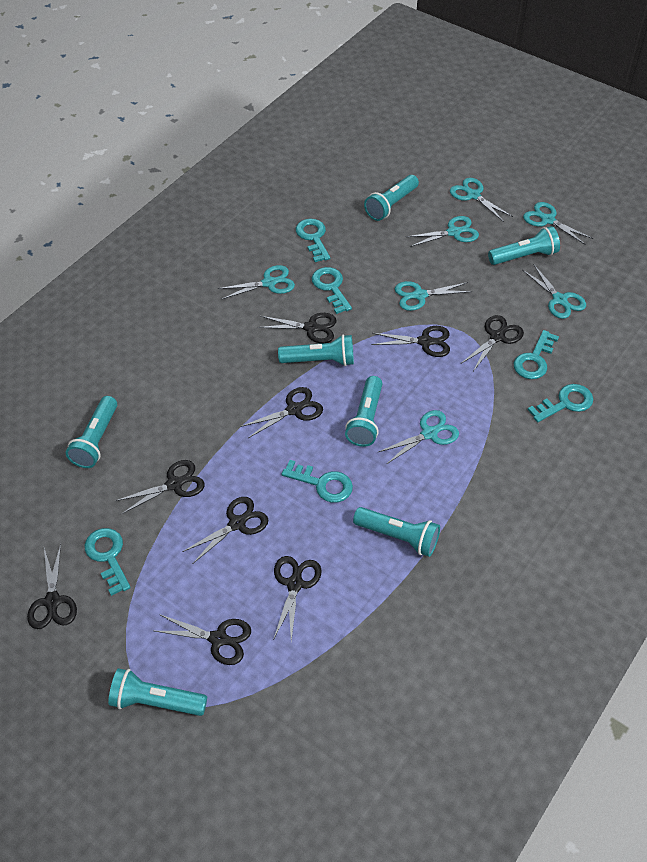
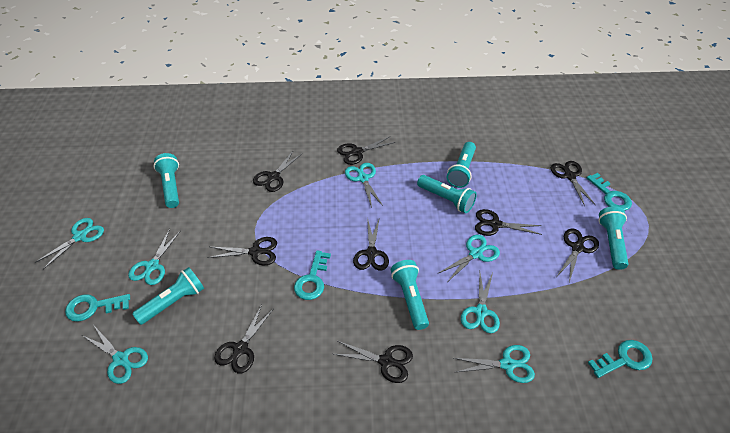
turquoise flashlight: [66,396,117,468] [108,668,207,716] [278,334,354,366] [345,376,382,447] [353,507,440,557] [364,175,419,221] [488,226,560,265] = 7 -> [132,267,204,325] [154,153,179,208] [391,260,429,330] [417,175,477,213] [447,142,476,188] [598,206,628,270] = 6
turquoise key: [84,528,131,596] [281,460,353,503] [296,218,330,262] [312,267,352,314] [514,330,559,379] [528,384,593,422] = 6 -> [65,294,130,322] [294,250,331,300] [587,173,632,211] [588,340,653,378] = 4

